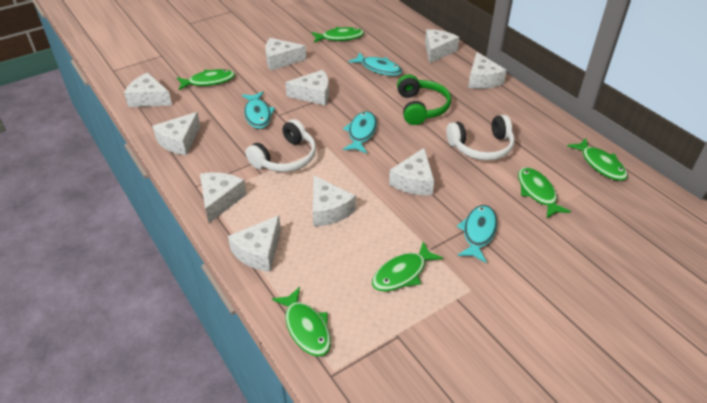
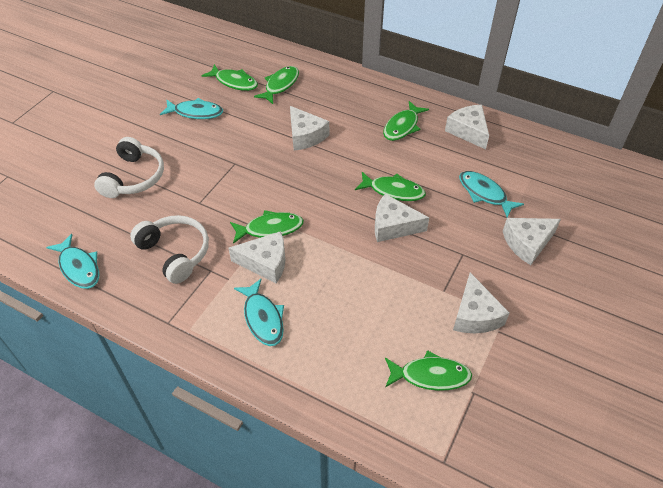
green headphones: [397,74,451,125] = 1 -> none = 0
white cheese: [124,73,172,107] [152,112,201,155] [200,173,247,223] [228,215,281,272] [265,38,306,70] [285,70,329,106] [313,176,356,227] [389,148,434,195] [425,29,459,64] [468,52,507,89] = 10 -> [229,231,285,284] [290,106,329,151] [375,194,429,242] [445,105,489,149] [453,272,509,333] [503,218,561,265] = 6

